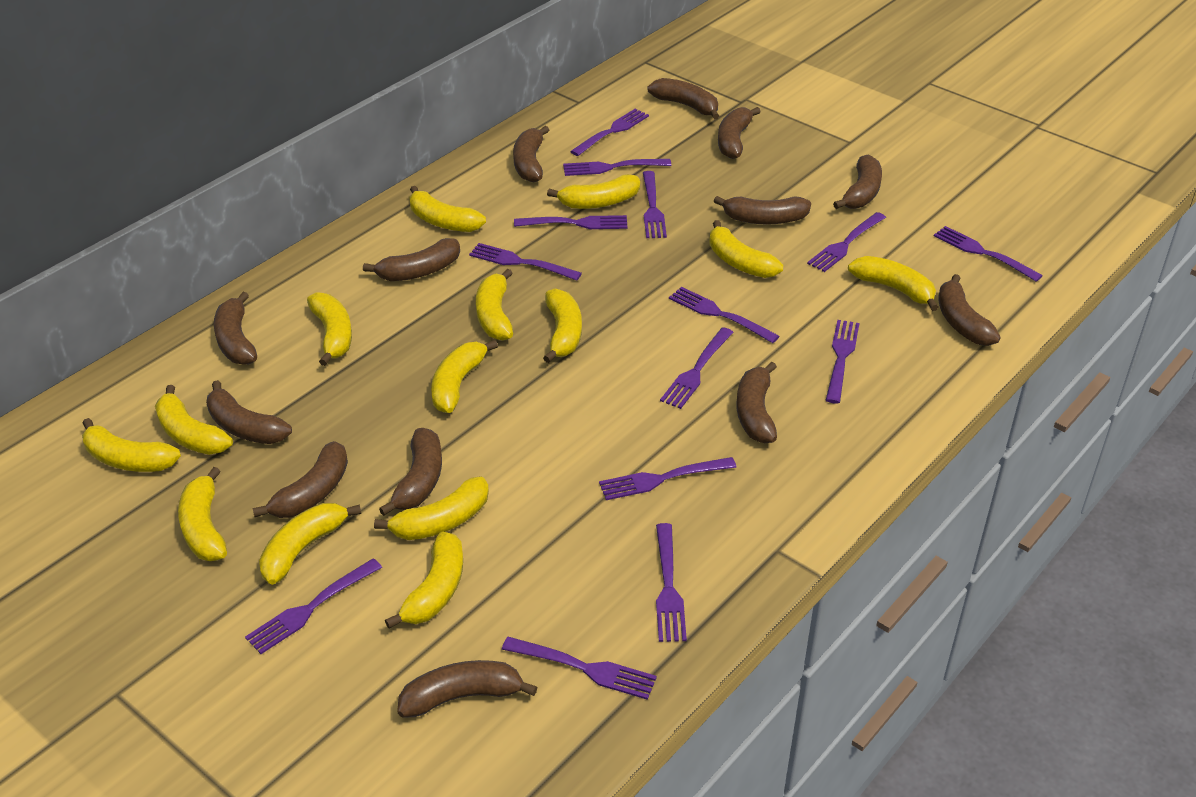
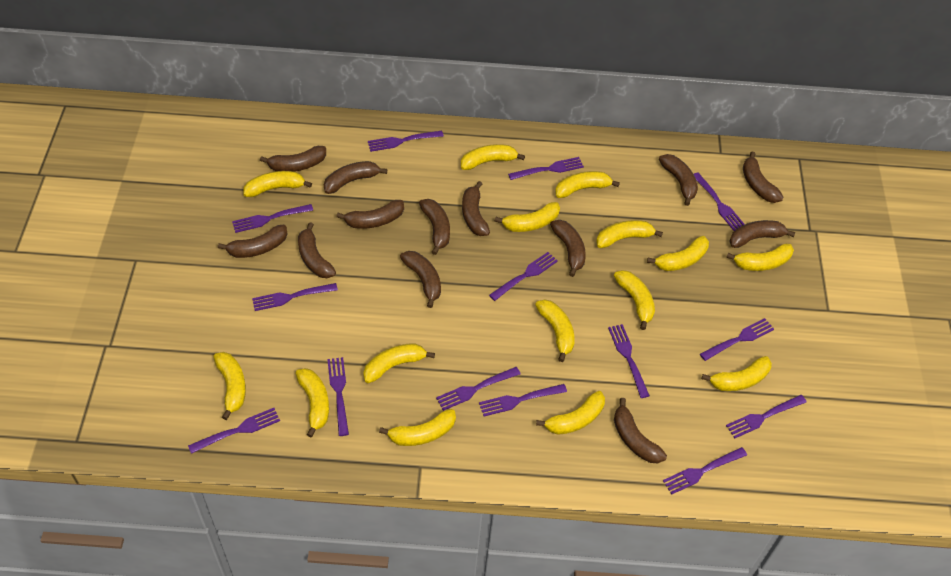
yellow banana: [82,418,181,472] [155,385,233,455] [178,467,227,561] [259,503,361,585] [307,292,352,366] [374,477,489,540] [385,531,463,629] [409,186,486,232] [431,340,498,413] [476,268,513,341] [543,289,582,363] [547,174,640,209] [709,220,783,278] [848,256,939,311] = 14 -> [213,352,246,420] [243,171,312,197] [295,368,329,437] [363,343,435,383] [379,409,456,446] [461,144,525,170] [495,202,560,232] [535,300,575,362] [536,391,605,435] [555,171,620,198] [596,220,663,248] [614,270,655,330] [647,236,709,271] [702,356,772,391] [726,244,794,271] = 15

